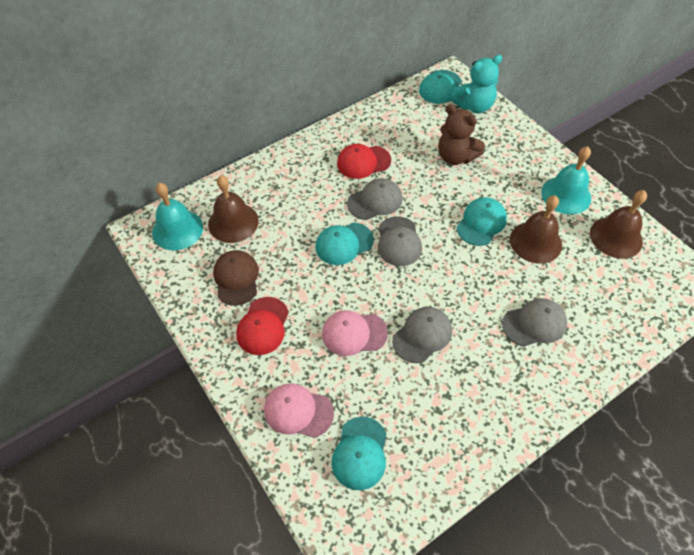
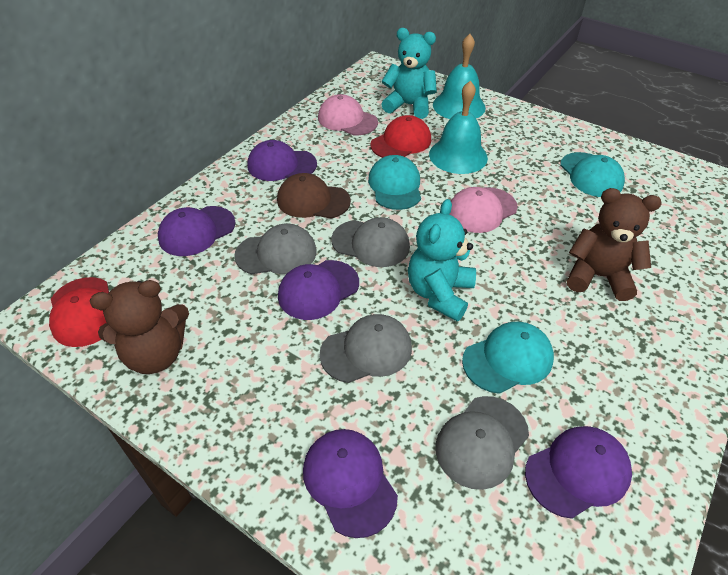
brown bell: [208,175,259,243] [510,195,562,263] [590,190,647,259] = 3 -> none = 0
brown teddy bear: [438,104,485,165] = 1 -> [90,280,189,374] [567,188,662,301] = 2
purple cap: none = 0 -> [158,206,236,256] [247,140,317,181] [278,260,359,320] [303,429,398,538] [525,426,632,519] = 5
turquoise cap: [316,223,374,265] [332,417,387,490] [419,70,462,104] [456,197,507,246] = 4 -> [368,155,421,210] [462,322,554,394] [560,152,625,197] = 3
turquoise teddy bear: [450,55,502,113] = 1 -> [381,28,437,119] [408,199,476,321] = 2

